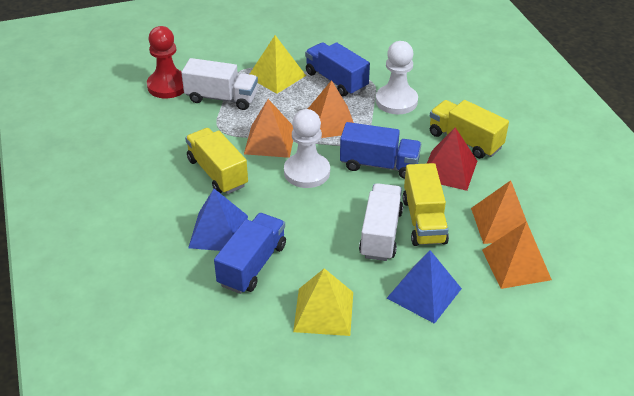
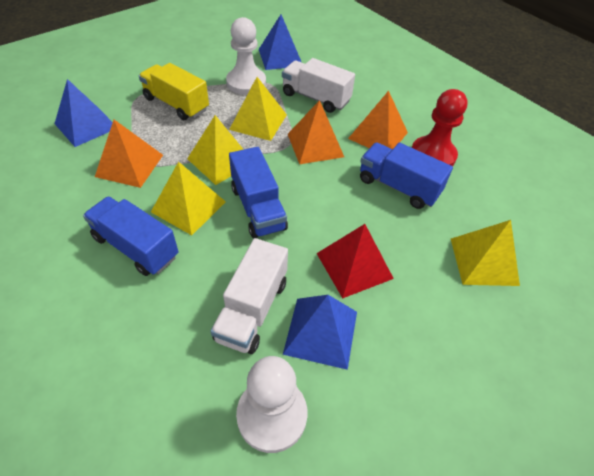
blue pyramid: [188,189,248,251] [387,250,462,324] = 2 -> [54,79,113,147] [259,15,301,70] [283,295,357,370] = 3
orange pyramid: [244,99,293,158] [308,80,354,138] [471,180,526,244] [482,221,552,289] = 4 -> [95,120,163,188] [288,100,344,164] [348,91,408,150] = 3
yellow pyramid: [250,35,306,94] [293,268,353,336] = 2 -> [151,161,226,235] [187,115,244,185] [229,77,287,141] [451,220,520,286] = 4
yellow truck: [185,128,248,194] [403,163,449,246] [430,100,509,159] = 3 -> [139,63,209,120] = 1

